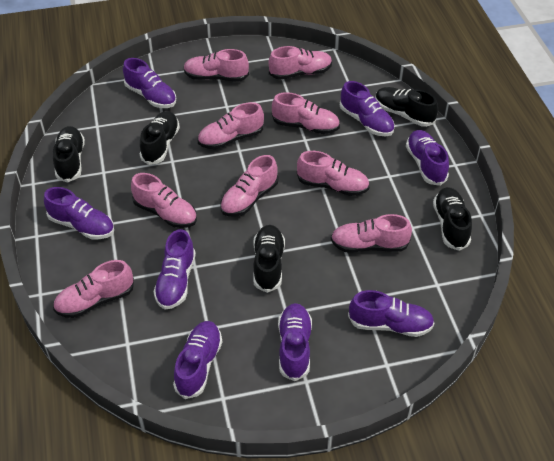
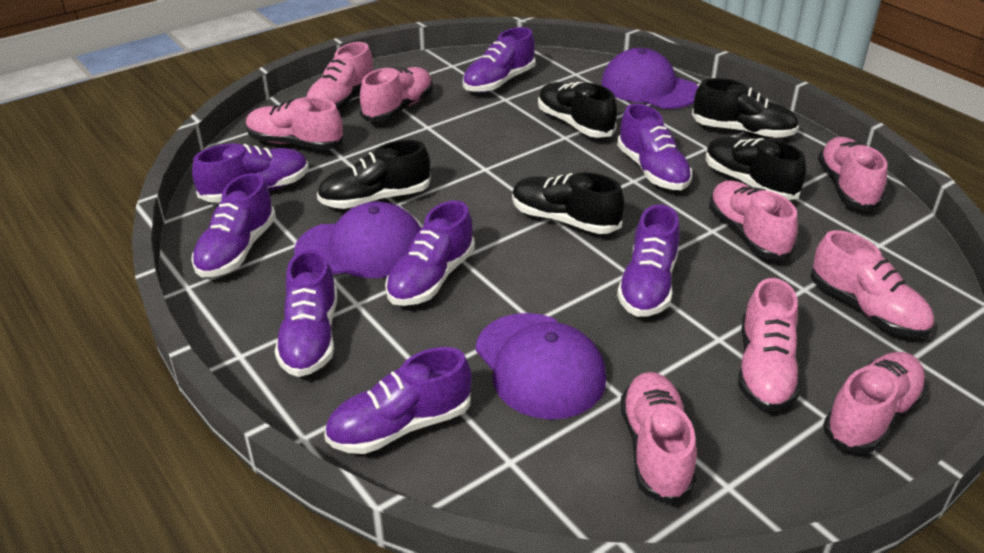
purple cap: none = 0 -> [294,202,421,278] [475,313,606,419] [601,48,698,109] = 3

